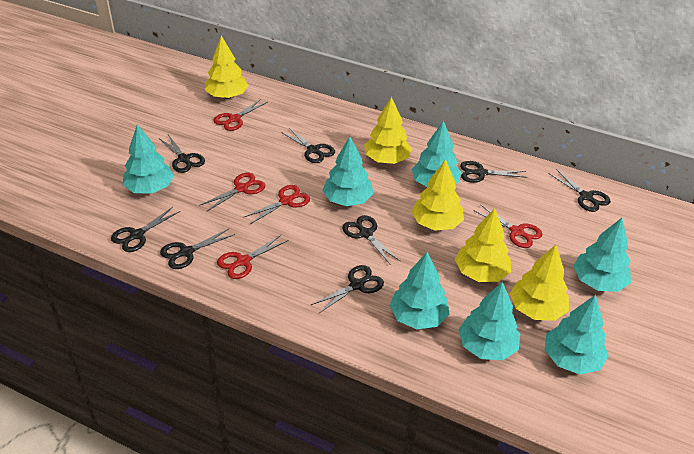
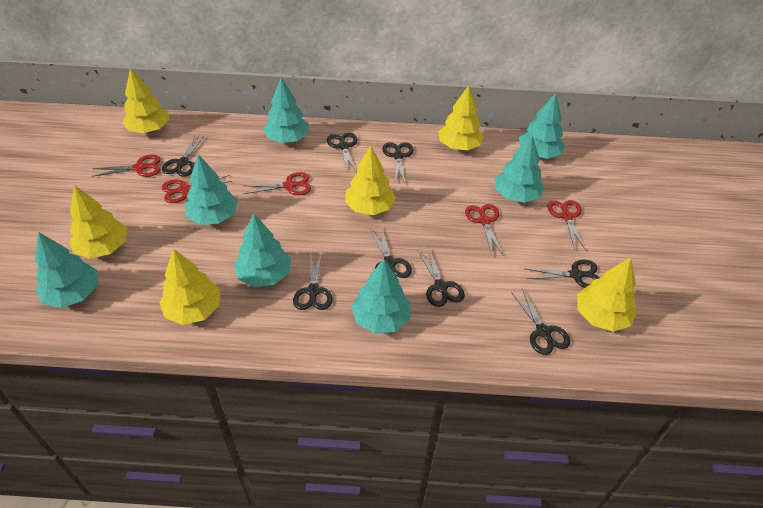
yellow tree: [205,36,249,99] [364,97,412,164] [411,159,464,231] [455,208,511,282] [510,245,569,321] = 5 -> [69,185,127,259] [122,68,169,133] [159,249,220,325] [345,146,396,215] [438,85,484,150] [577,257,637,332] = 6

